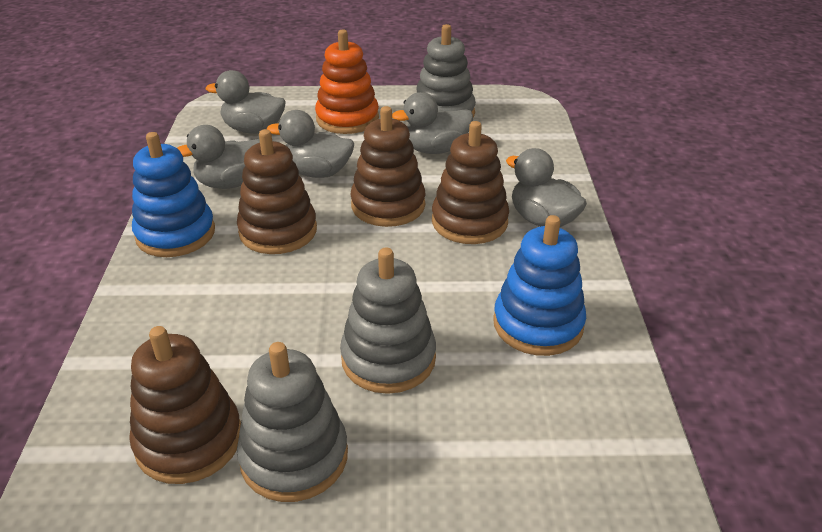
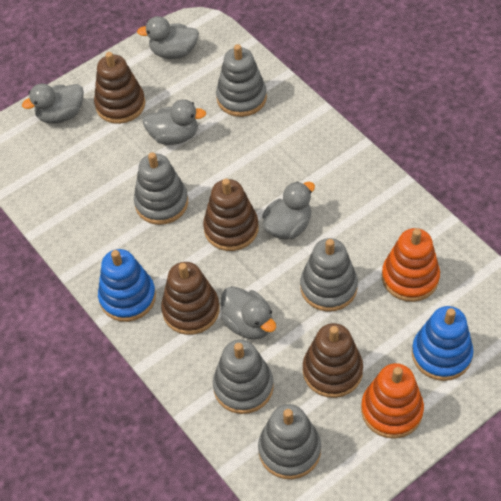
grey stacking toy: [237,342,348,502] [340,247,436,394] [416,24,476,117] = 3 -> [134,152,188,225] [213,340,274,414] [216,44,267,117] [258,404,321,479] [300,238,358,312] = 5
orange stacking toy: [315,30,379,134] = 1 -> [361,363,424,439] [382,228,440,302] = 2

